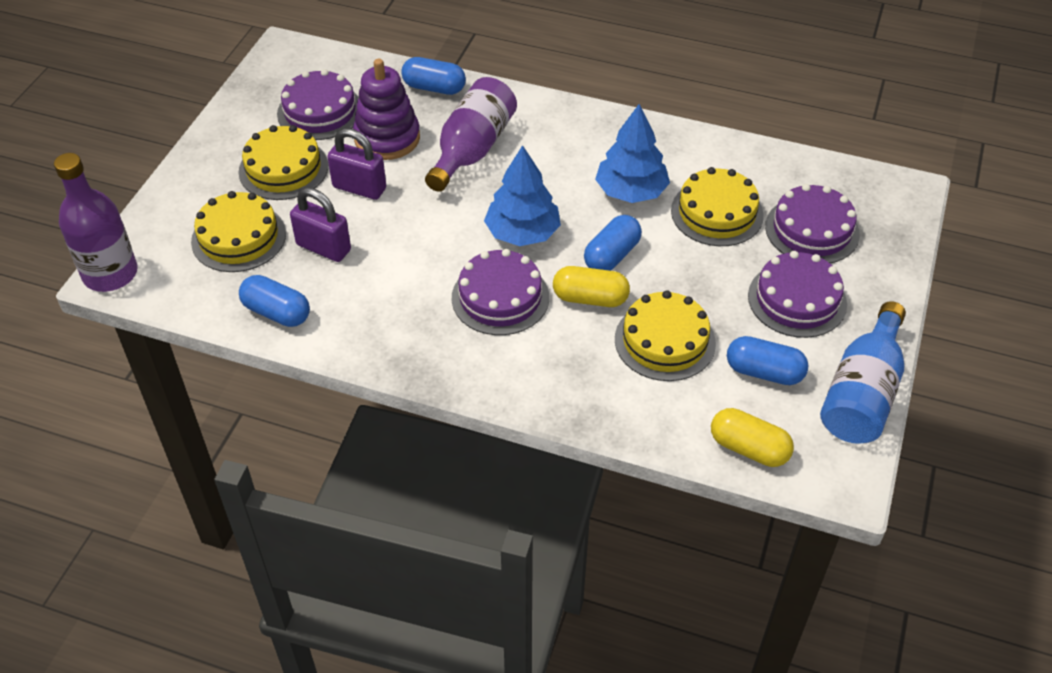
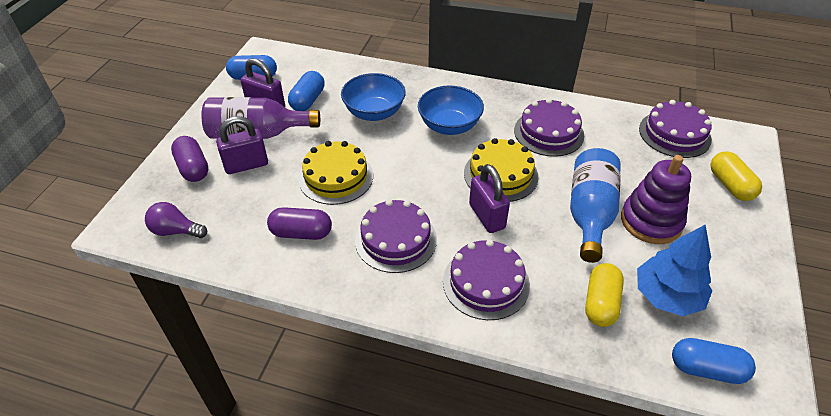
blue bowl: none = 0 -> [341,73,406,121] [418,85,484,135] = 2
blue capsule: [239,275,310,327] [401,57,466,95] [584,215,642,271] [727,336,808,385] = 4 -> [226,55,277,80] [288,71,325,111] [672,338,756,384] = 3
blue tree: [484,145,561,246] [595,104,670,203] = 2 -> [637,224,712,316] = 1
purple bottle: [54,153,138,292] [425,77,517,192] = 2 -> [201,97,320,139] = 1
purple capsule: none = 0 -> [171,136,208,182] [267,207,332,240] = 2
purple light bulb: none = 0 -> [145,202,207,238] = 1
purple padlock: [290,187,351,262] [327,128,386,200] = 2 -> [216,116,268,174] [241,58,285,107] [469,164,510,233] = 3
yellow cake: [191,191,286,272] [239,125,328,200] [615,290,716,381] [671,167,764,246] = 4 -> [298,141,373,205] [464,138,539,202] = 2

